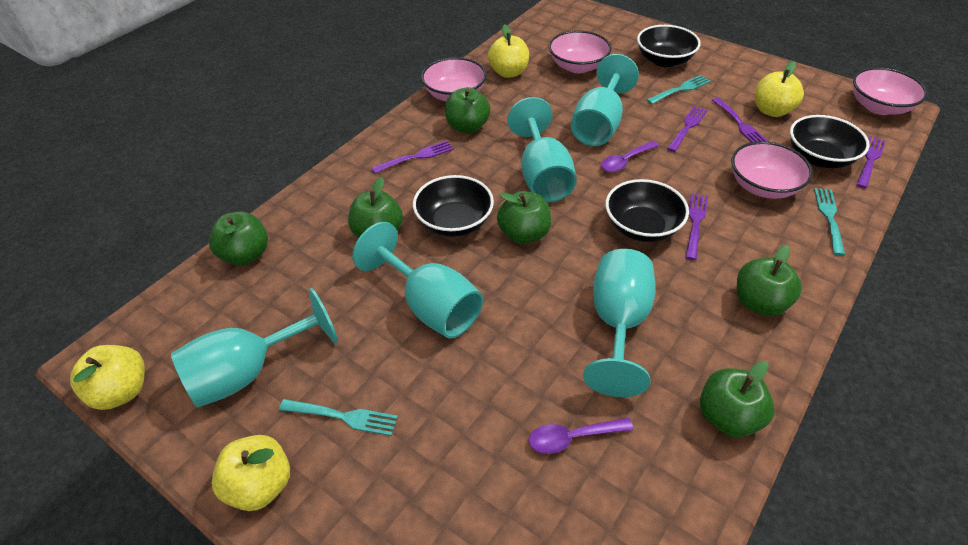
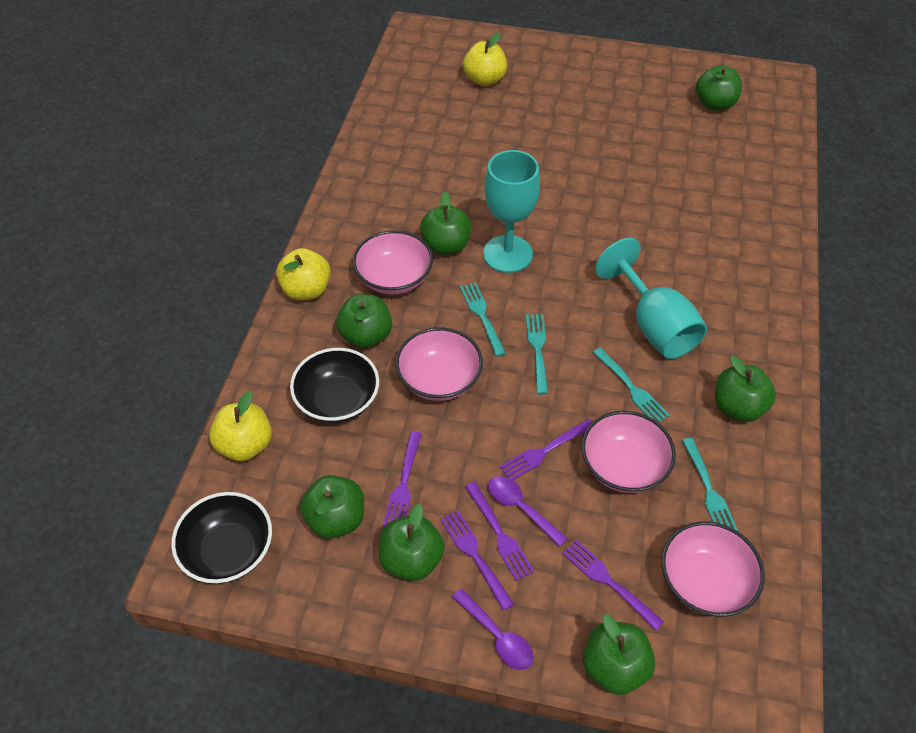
black bowl: [413,175,494,237] [605,179,689,242] [637,25,701,67] [790,115,870,168] = 4 -> [171,492,272,583] [290,348,379,423] = 2
green apple: [209,211,268,265] [348,177,403,237] [445,87,490,133] [497,191,551,244] [700,361,775,438] [737,245,802,316] = 6 -> [300,475,364,539] [336,294,392,348] [379,504,445,581] [420,191,472,255] [583,614,655,695] [696,65,742,111] [715,356,776,422] = 7
turquoise fork: [279,399,398,436] [647,75,711,104] [814,188,845,256] = 3 -> [460,282,506,357] [526,314,548,394] [593,347,670,422] [682,438,739,532] = 4
turquoise goblet: [171,288,338,407] [353,222,483,339] [507,97,577,202] [571,54,639,146] [583,249,656,397] = 5 -> [483,150,540,273] [595,238,707,359] = 2
yellow apple: [70,345,145,410] [212,435,290,511] [488,24,529,78] [755,61,804,117] = 4 -> [209,391,272,461] [276,248,331,300] [463,33,507,86] = 3

